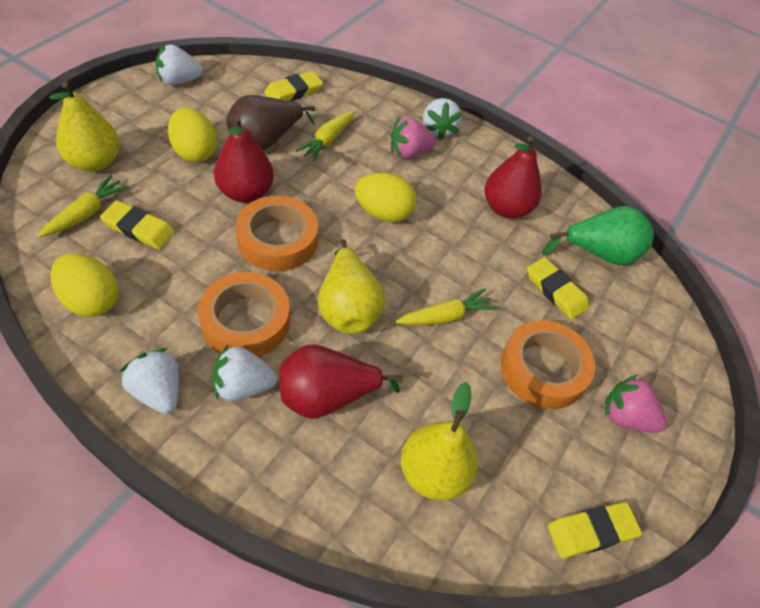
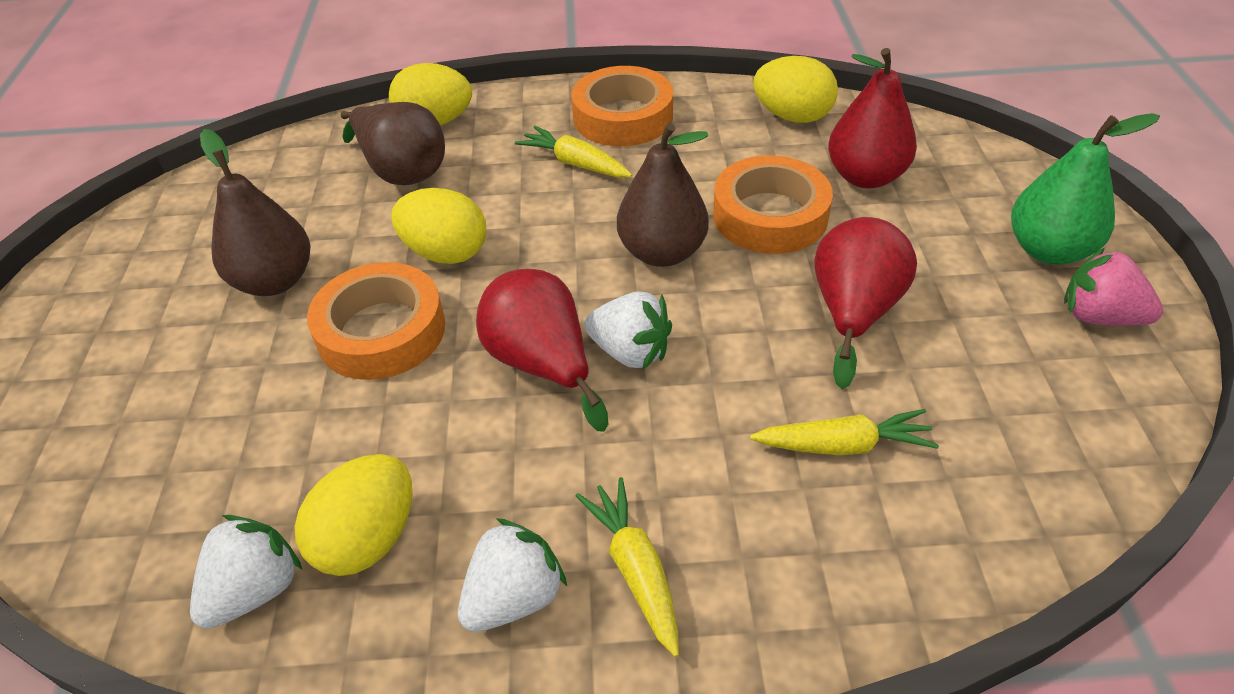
brown pear: [226,95,315,151] = 1 -> [200,129,310,296] [341,102,445,185] [617,123,709,267] = 3
pink strawberry: [390,117,436,159] [605,374,667,433] = 2 -> [1064,248,1163,326] = 1
white strawberry: [120,348,179,414] [155,44,203,85] [212,344,278,401] [423,98,462,140] = 4 -> [190,515,302,629] [458,518,567,632] [584,291,672,370] = 3
yellow egg: [51,253,119,317] [168,107,217,162] [355,173,417,222] = 3 -> [294,454,413,576] [389,63,472,125] [391,188,486,264] [753,56,838,123] = 4
yellow eraser: [100,200,175,249] [264,71,323,101] [527,257,589,320] [548,502,642,558] = 4 -> none = 0
yellow pear: [49,82,120,172] [318,239,385,334] [401,382,478,500] = 3 -> none = 0

